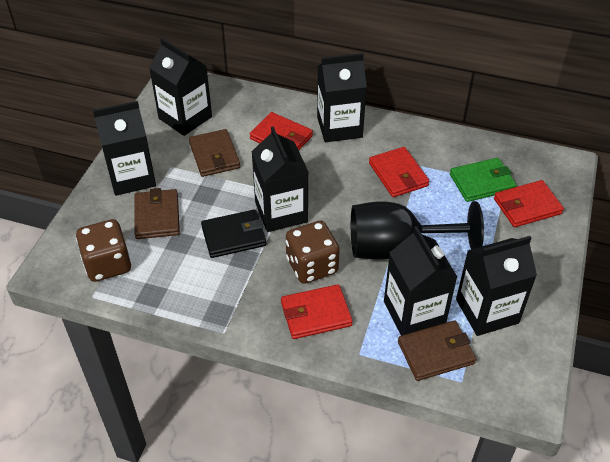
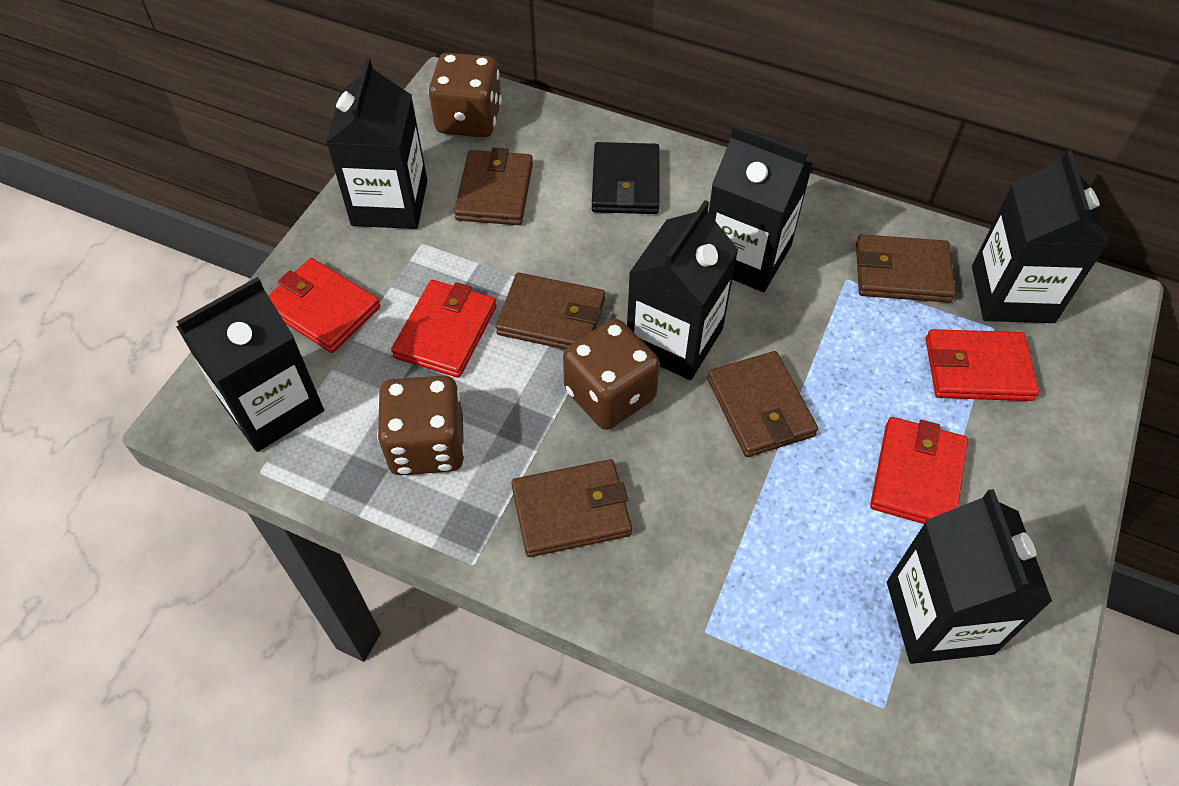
black goblet: [351,201,484,260] = 1 -> none = 0
brown dice: [76,219,131,282] [286,221,340,284] = 2 -> [377,375,465,475] [428,53,502,138] [563,319,660,430] = 3
brown wallet: [134,188,180,239] [189,129,240,177] [398,320,476,381] = 3 -> [454,147,533,225] [496,273,605,349] [511,459,632,557] [707,351,818,457] [856,234,956,303] = 5
green wallet: [450,158,517,202] = 1 -> none = 0

